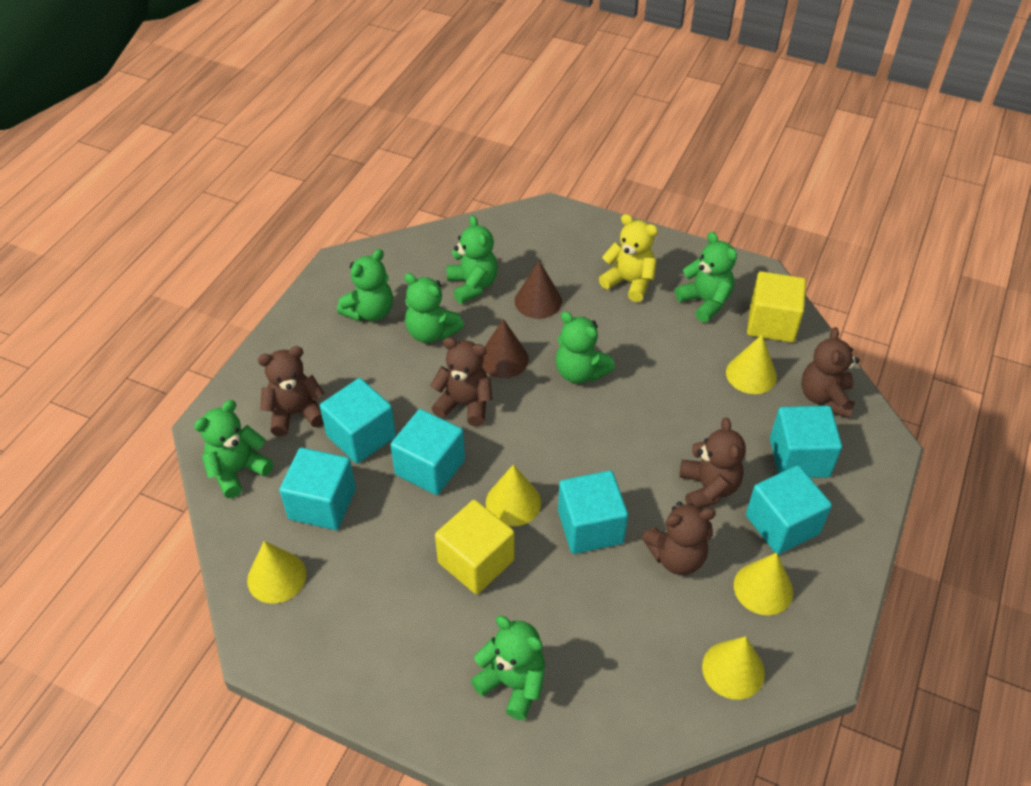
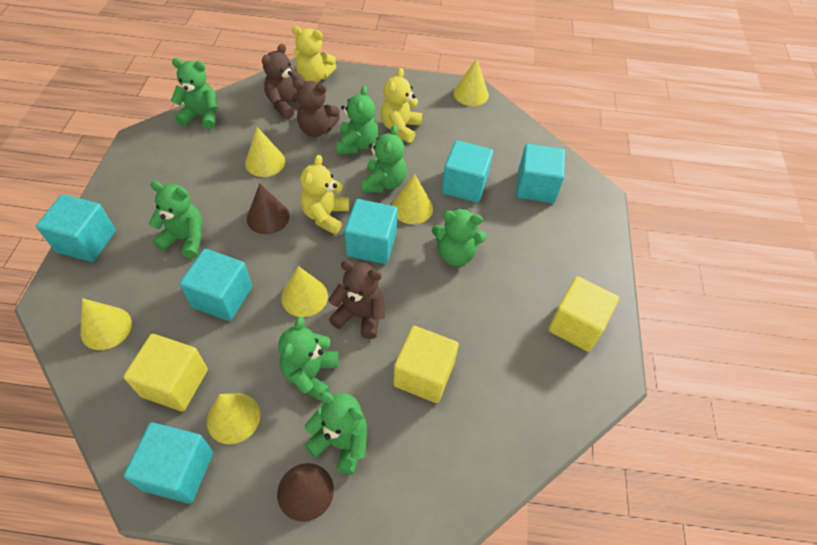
brown teddy bear: [258,346,325,436] [430,337,492,426] [642,502,716,575] [680,418,746,509] [801,327,860,418] = 5 -> [262,44,305,119] [293,80,340,137] [328,260,385,339] = 3
yellow cone: [247,541,306,603] [486,465,541,526] [702,636,765,700] [726,335,777,394] [734,553,793,615] = 5 -> [81,298,132,350] [207,393,260,444] [245,127,285,177] [281,266,328,317] [392,174,433,224] [453,58,489,106] = 6
yellow cube: [435,500,514,594] [747,271,806,343] = 2 -> [123,334,208,412] [393,326,459,403] [548,276,619,352] = 3
yellow teddy bear: [599,214,658,302] = 1 -> [292,26,336,82] [300,155,349,234] [380,68,422,143] = 3

